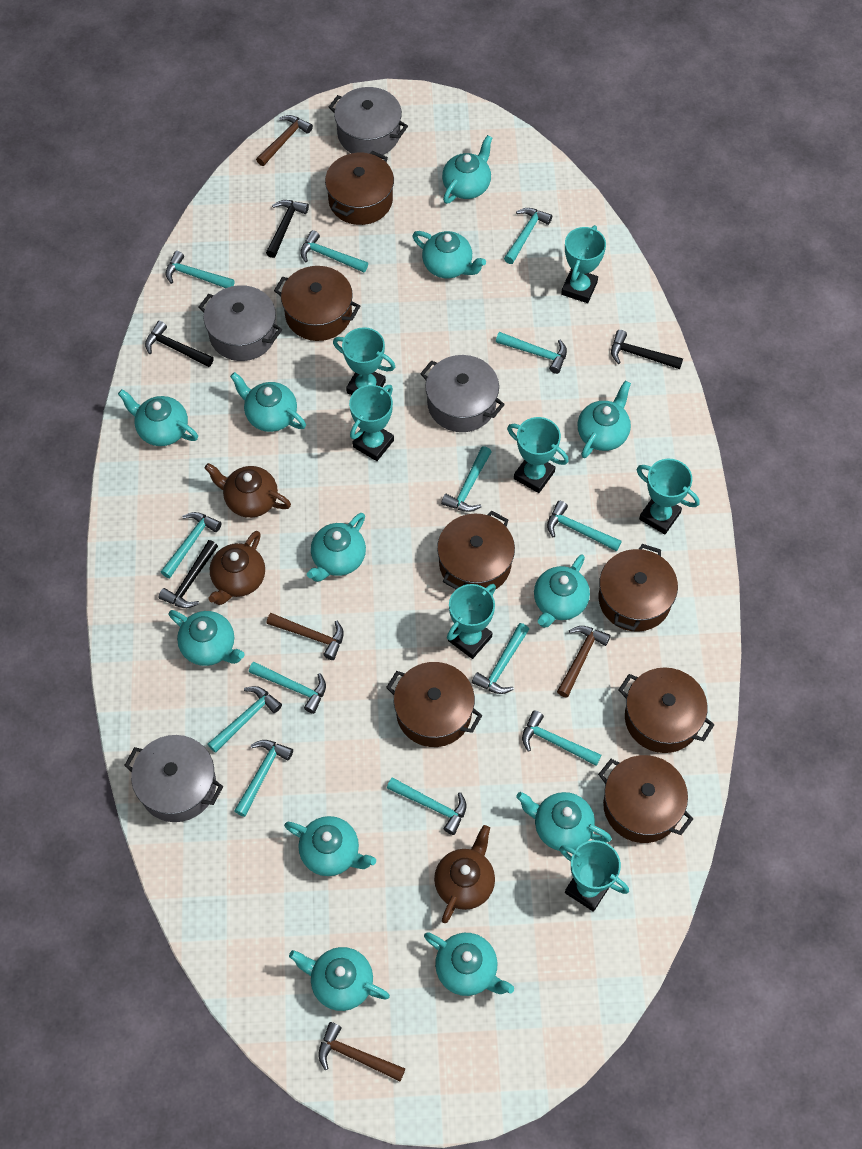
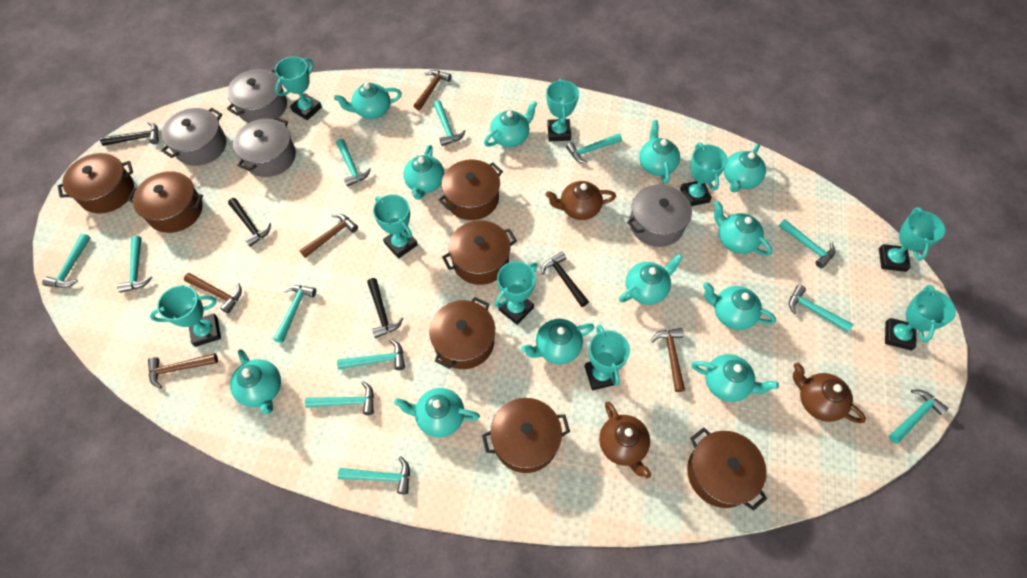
brown hammer: [256,115,313,166] [266,613,344,660] [318,1022,405,1081] [557,626,611,698] = 4 -> [148,353,218,388] [184,273,242,314] [299,214,358,258] [414,70,451,110] [651,328,685,392] = 5
turquoise hammer: [161,512,222,578] [165,251,234,288] [208,686,282,753] [234,740,293,817] [249,662,326,714] [300,230,368,272] [387,777,467,835] [441,446,491,512] [472,623,529,694] [496,332,567,374] [504,208,552,264] [522,710,601,766] [547,501,622,551] = 13 -> [42,233,90,288] [117,236,152,293] [274,285,316,343] [305,381,374,415] [336,139,371,187] [337,339,405,370] [338,456,410,495] [433,100,465,146] [566,133,622,164] [779,219,835,268] [789,285,853,332] [889,390,949,444] = 12
turquoise trophy: [333,327,395,395] [349,385,394,461] [447,584,496,659] [507,417,569,493] [559,840,629,912] [561,225,606,303] [637,459,699,534] = 7 -> [150,285,221,347] [275,57,322,120] [373,194,418,258] [495,261,537,325] [546,79,579,141] [585,325,630,390] [680,143,728,206] [879,207,946,272] [885,285,956,350] = 9

